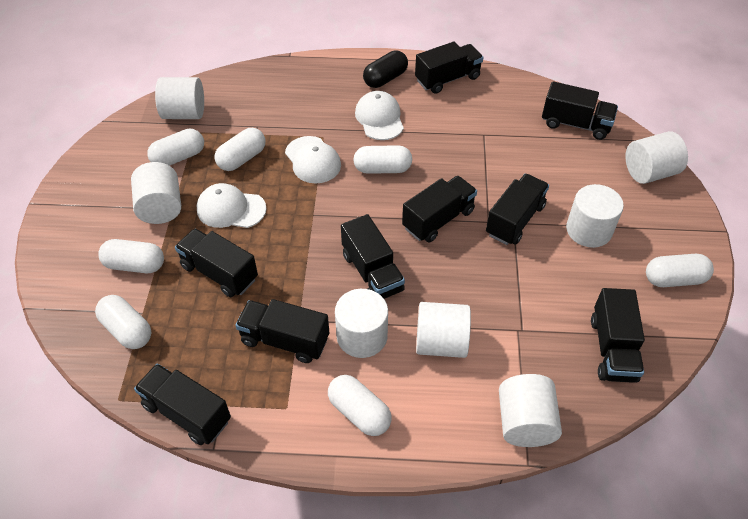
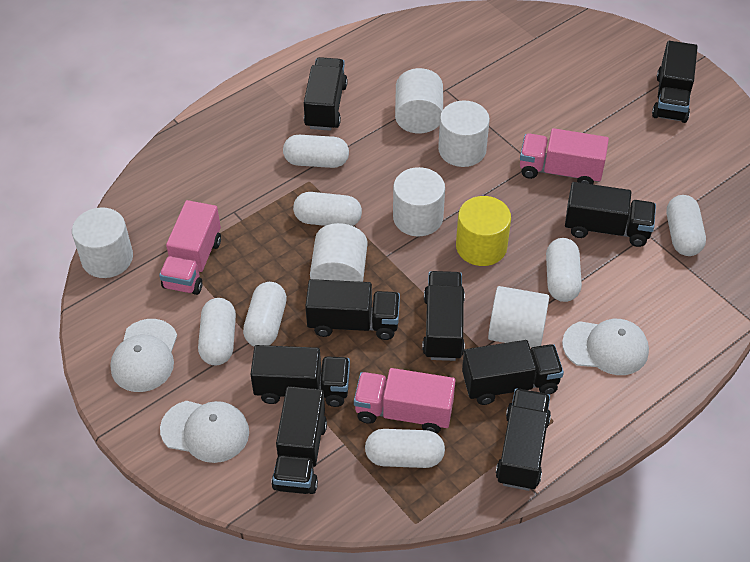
black capsule: [363,50,408,88] = 1 -> none = 0
pink truck: none = 0 -> [159,200,221,295] [354,368,456,434] [520,128,609,184] = 3
white cylinder: [131,162,181,224] [155,77,204,119] [335,289,388,358] [416,302,471,358] [499,374,562,447] [566,184,624,248] [625,131,688,184] = 7 -> [72,207,133,278] [310,223,367,282] [393,167,445,236] [395,68,443,133] [438,100,490,167] [488,286,549,348] = 6
yellow cylinder: none = 0 -> [456,196,511,266] = 1

